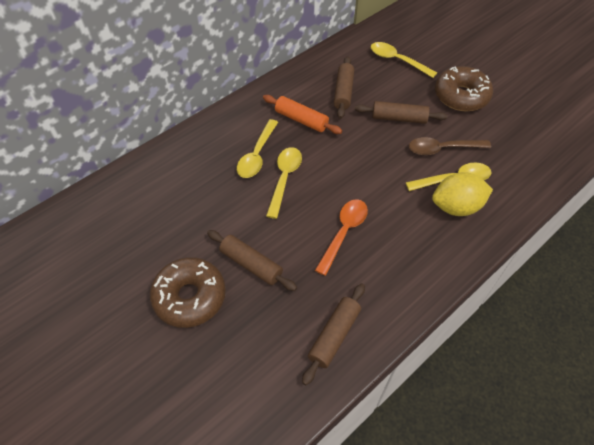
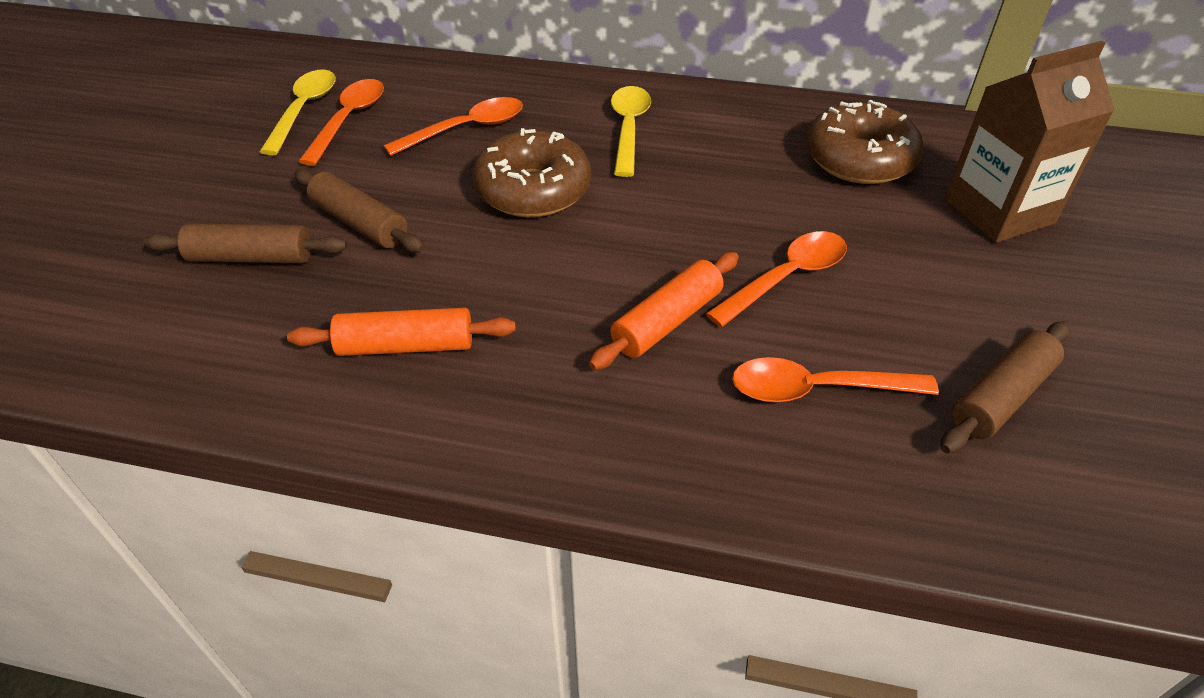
brown carton: none = 0 -> [944,41,1115,243] = 1
brown rolling pin: [207,230,297,291] [302,283,365,385] [334,56,354,119] [355,101,447,124] = 4 -> [143,224,347,263] [294,169,425,253] [941,321,1070,454] = 3
brown spoon: [409,137,491,155] = 1 -> none = 0
orange rolling pin: [263,95,342,134] = 1 -> [287,308,516,356] [589,252,739,370] = 2
orange spoon: [315,199,368,276] = 1 -> [298,79,384,166] [384,97,523,156] [706,231,847,327] [732,357,939,403] = 4
yellow lemon: [432,172,493,216] = 1 -> none = 0
yellow spoon: [237,119,278,178] [266,147,302,219] [371,42,437,78] [406,163,492,191] = 4 -> [260,70,336,155] [611,86,651,177] = 2

